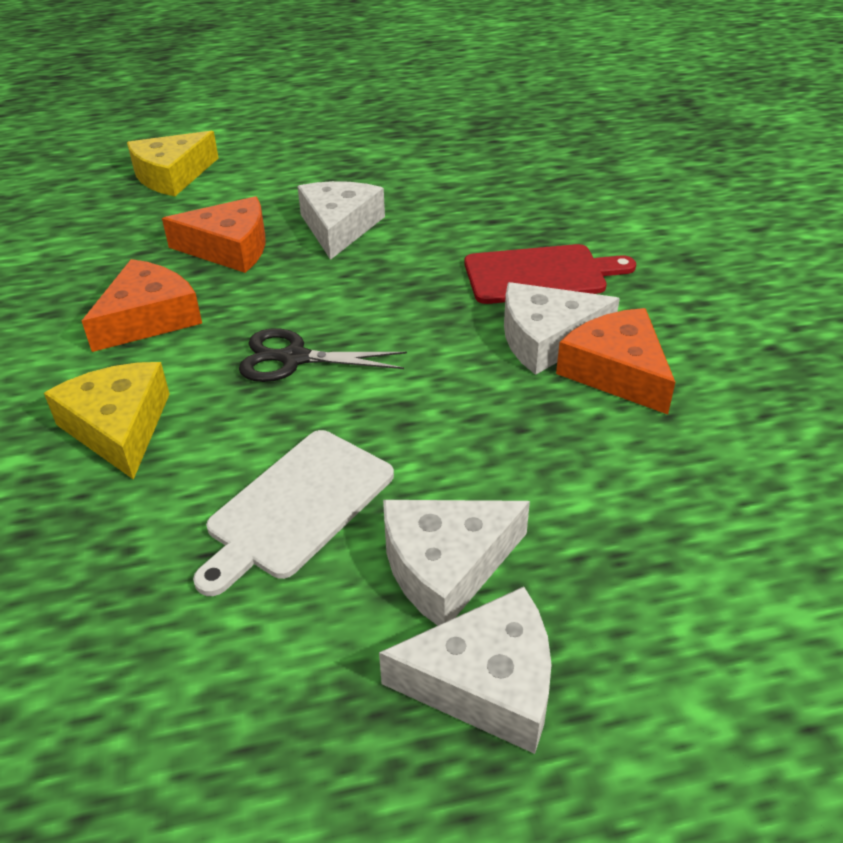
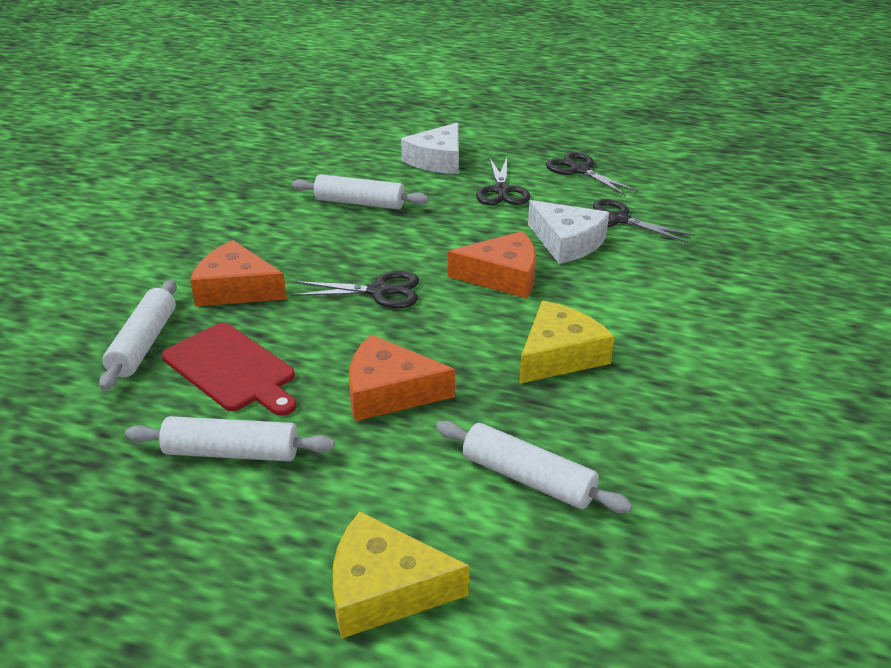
black scissors: [239,328,407,382] = 1 -> [291,271,419,308] [476,158,530,205] [546,152,638,196] [593,199,695,243] = 4
white cheese: [297,181,385,260] [379,587,552,754] [383,500,530,626] [504,282,620,375] = 4 -> [401,122,459,174] [528,200,609,264] = 2
white cutting board: [193,430,394,596] = 1 -> none = 0
white rolling pin: none = 0 -> [99,280,177,391] [125,416,335,462] [291,174,429,209] [436,421,633,513] = 4

